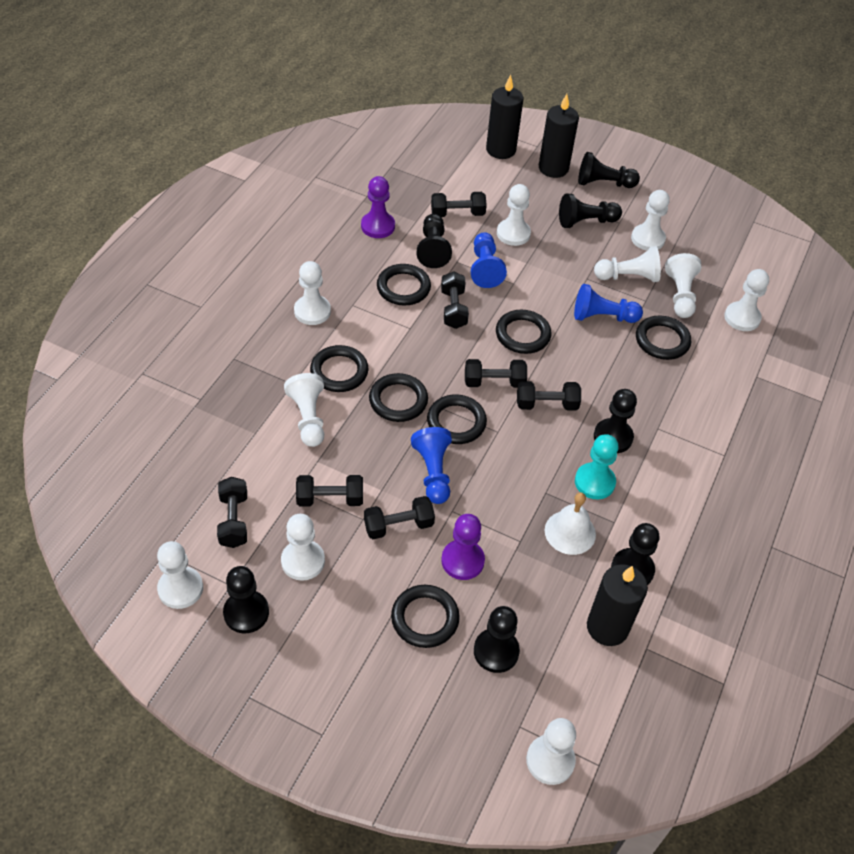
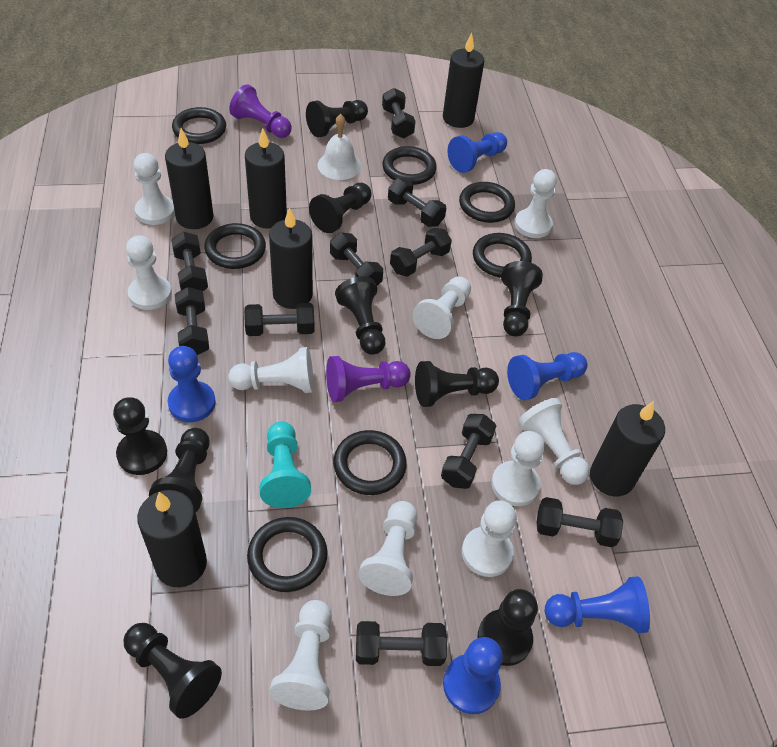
black candle: [486,75,523,159] [539,94,579,178] [587,564,648,646] = 3 -> [137,490,207,588] [165,128,214,229] [245,128,287,229] [269,207,313,309] [443,33,484,128] [590,401,665,496] = 6
black dumbbell: [217,477,247,548] [296,475,363,506] [364,496,435,539] [431,192,487,217] [441,271,469,329] [465,359,527,388] [517,381,581,411] = 7 -> [171,232,208,291] [175,287,209,355] [244,303,315,336] [330,232,383,286] [356,621,447,666] [382,88,416,138] [388,178,446,227] [390,228,452,276] [441,414,496,489] [536,497,623,547] = 10
black pawn: [223,566,269,633] [417,214,452,268] [474,606,520,673] [559,194,622,228] [578,152,640,188] [594,389,637,453] [611,523,659,585] = 7 -> [113,397,167,475] [124,623,222,719] [149,428,210,512] [306,100,368,138] [309,183,372,233] [335,276,385,354] [415,361,499,407] [478,589,538,666] [501,261,543,336] = 9
blue pawn: [411,427,452,504] [471,232,507,288] [574,284,643,323] = 3 -> [168,346,216,422] [443,637,503,714] [447,132,507,173] [507,352,587,400] [545,576,650,633] = 5

